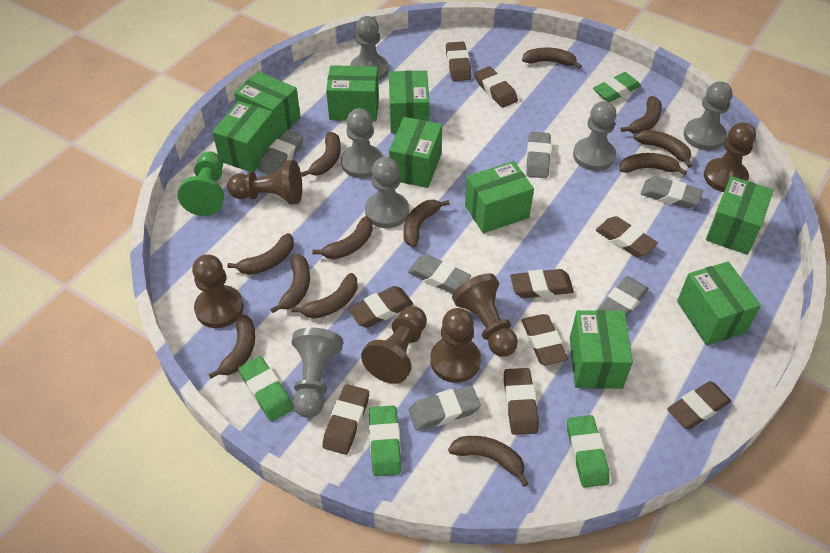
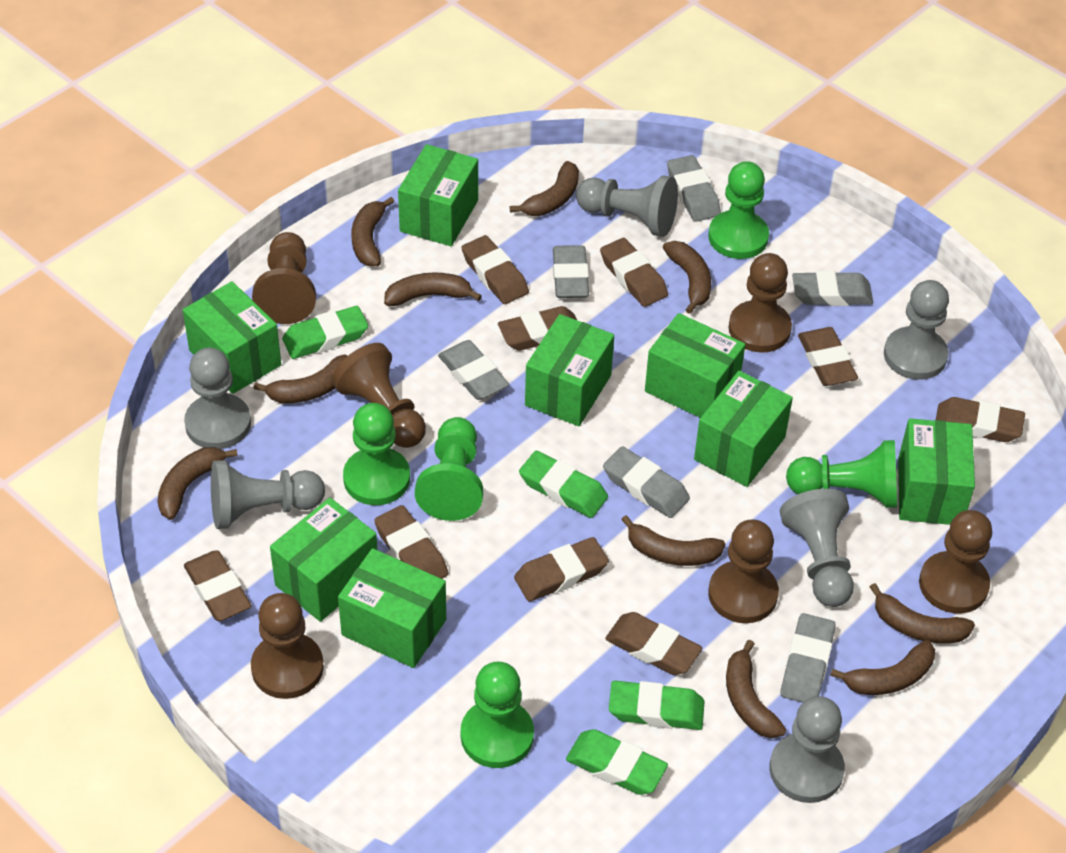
brown banana: [209,314,255,379] [227,233,294,275] [270,254,310,313] [292,273,358,319] [301,132,341,177] [312,216,373,259] [403,200,449,247] [448,436,528,487] [522,47,582,69] [619,153,687,175] [620,96,662,134] [634,130,692,168] = 12 -> [157,447,238,520] [253,355,347,403] [352,197,394,267] [384,273,482,306] [510,161,579,216] [621,515,725,566] [663,241,711,314] [726,640,786,738] [830,640,935,695] [870,583,975,643] = 10
green box: [212,101,277,172] [234,71,301,139] [326,65,379,121] [389,70,430,133] [389,117,442,188] [465,161,534,233] [570,310,633,389] [677,261,761,345] [706,176,774,255] = 9 -> [183,281,281,394] [270,498,377,622] [338,548,446,668] [398,144,478,246] [525,314,614,426] [645,313,745,418] [694,371,793,487] [898,418,975,525] = 8
green pawn: [178,151,224,216] = 1 -> [343,403,410,505] [415,417,483,521] [461,662,534,768] [708,161,769,259] [786,440,897,508] = 5

